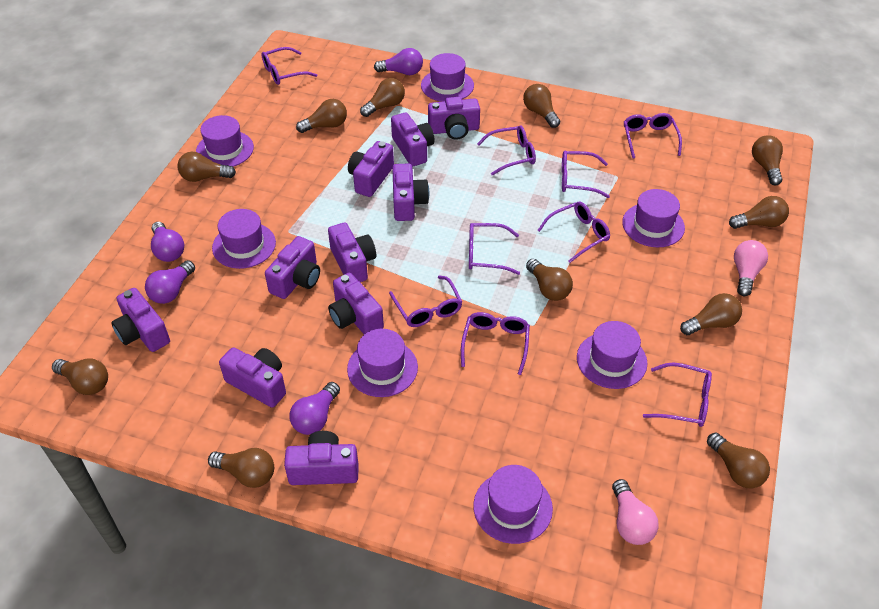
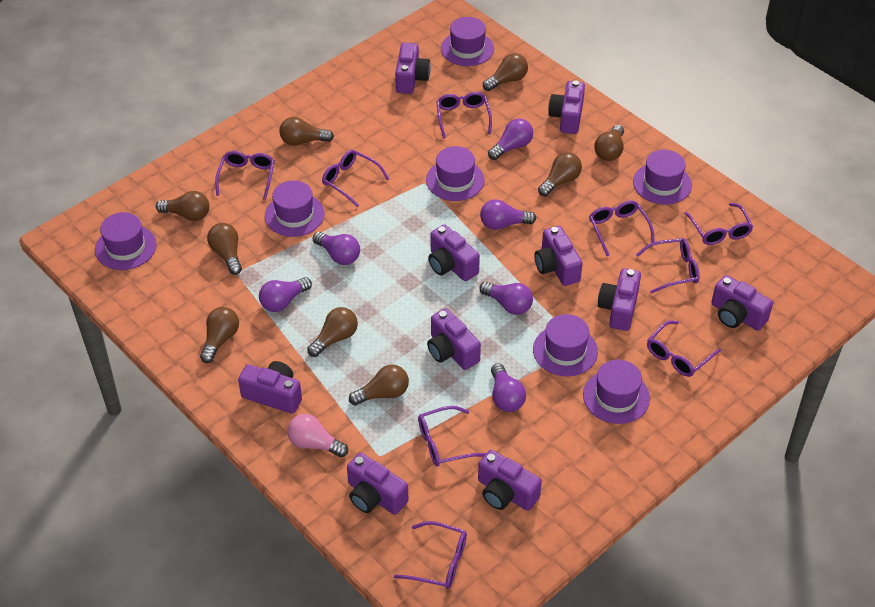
brown light bulb: [52,359,108,395] [178,152,236,182] [208,448,274,488] [296,99,347,133] [360,78,405,117] [523,84,560,128] [526,259,573,301] [680,293,742,335] [707,433,770,489] [729,196,789,229] [752,135,783,185] = 11 -> [156,191,209,221] [200,307,239,363] [207,223,242,275] [280,117,334,146] [307,307,358,357] [349,364,409,405] [483,53,528,91] [538,152,582,197] [594,125,624,161] = 9
pink light bulb: [612,479,659,545] [734,240,768,296] = 2 -> [287,414,348,457] = 1
purple light bulb: [145,260,195,304] [151,222,184,262] [289,382,340,435] [374,48,423,75] = 4 -> [259,277,312,312] [313,232,360,265] [479,282,533,315] [480,200,536,230] [488,119,533,160] [491,363,526,412] = 6

